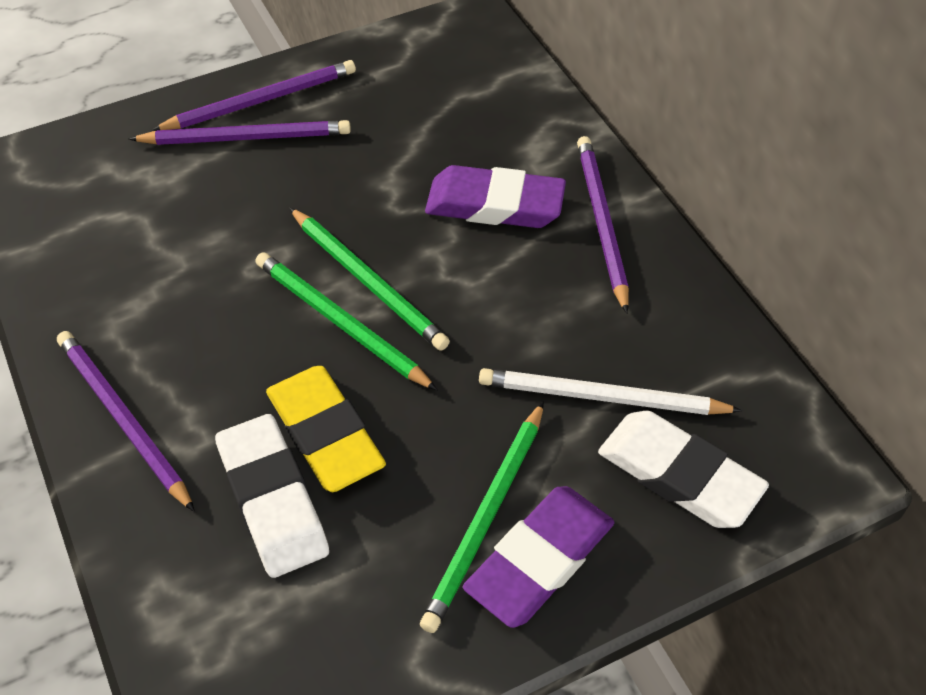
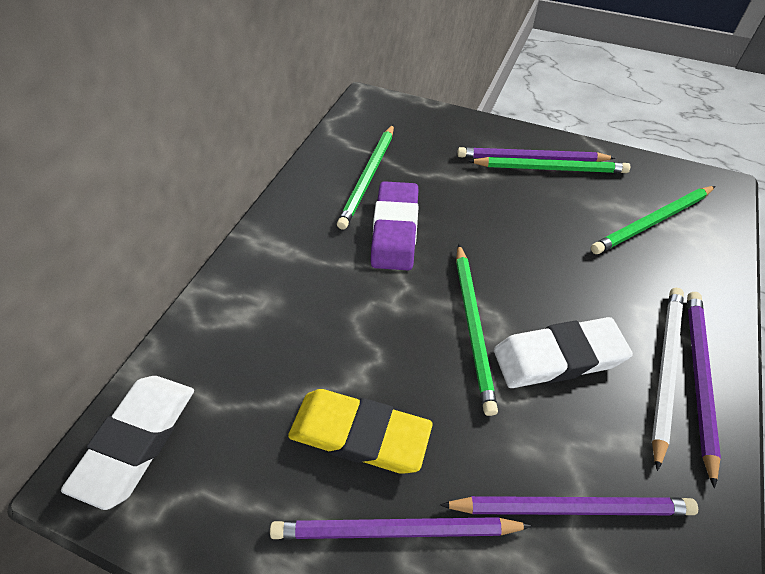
green pencil: [256,252,437,390] [290,208,450,351] [420,401,544,633] = 3 -> [337,124,394,229] [456,244,498,416] [469,157,630,173] [591,186,715,254] = 4
purple eraser: [425,165,566,228] [463,486,614,628] = 2 -> [371,181,419,270] = 1

